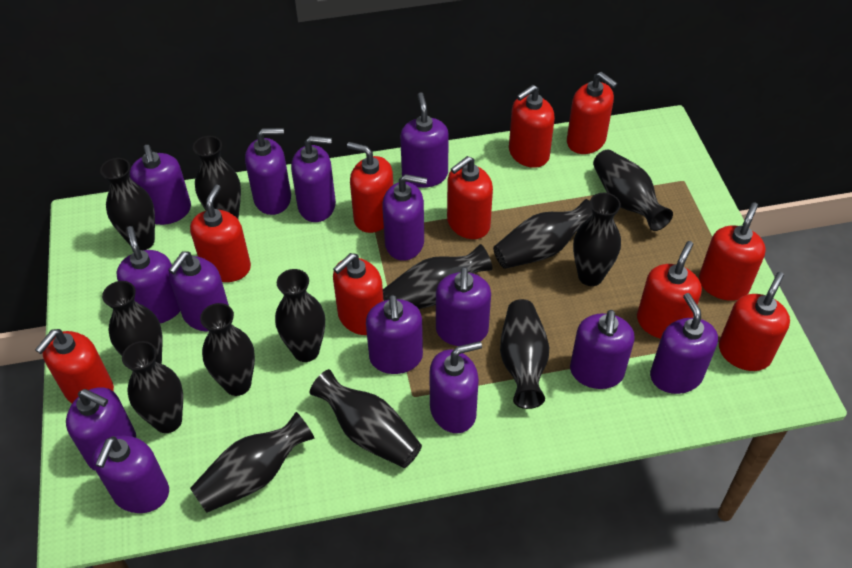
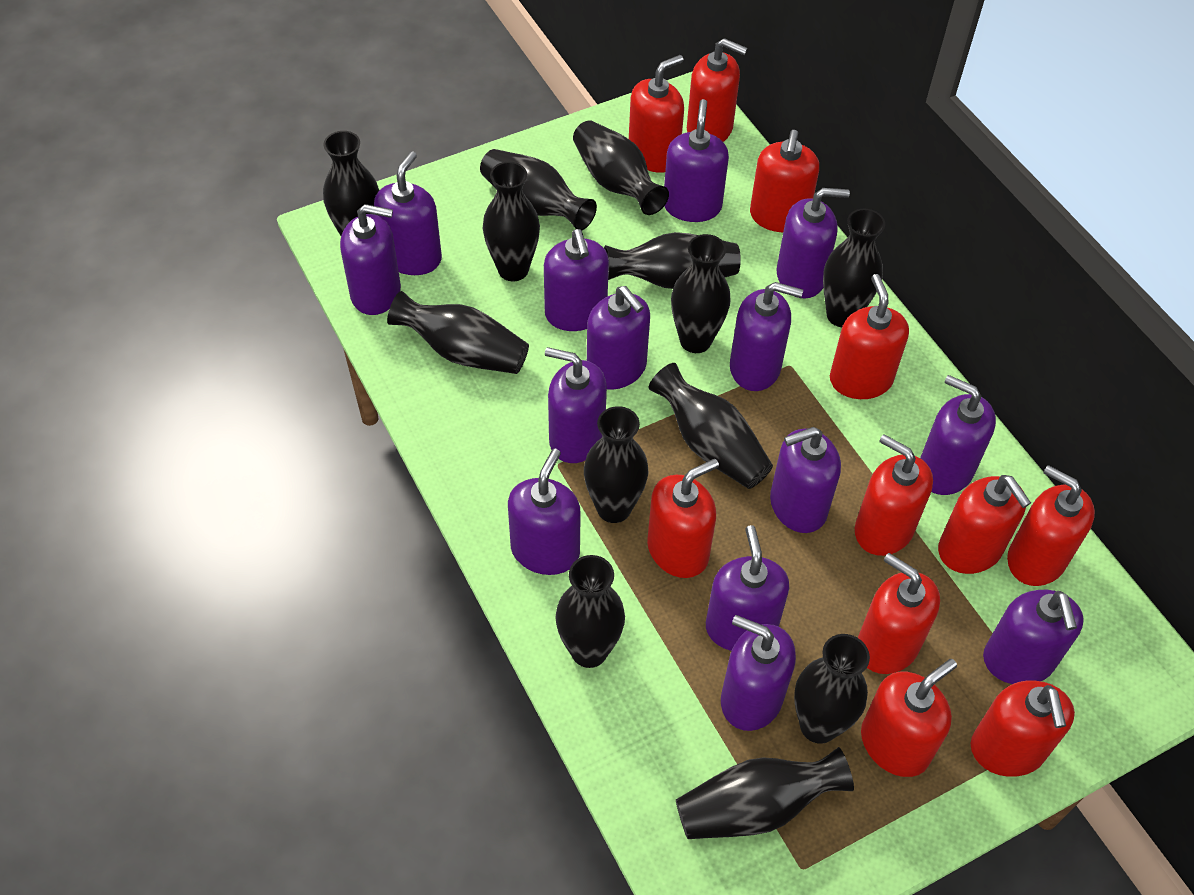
red soap dispenser: [35,329,114,403] [190,184,251,282] [333,253,384,335] [347,142,393,233] [447,156,493,239] [509,85,555,168] [567,72,618,154] [637,241,702,339] [699,202,766,301] [719,272,790,371] = 10 -> [629,55,684,173] [647,459,719,578] [687,38,747,142] [750,130,819,232] [830,274,909,399] [855,434,933,556] [858,553,940,674] [861,659,957,777] [938,475,1031,574] [971,681,1075,777] [1007,465,1095,586] = 11

